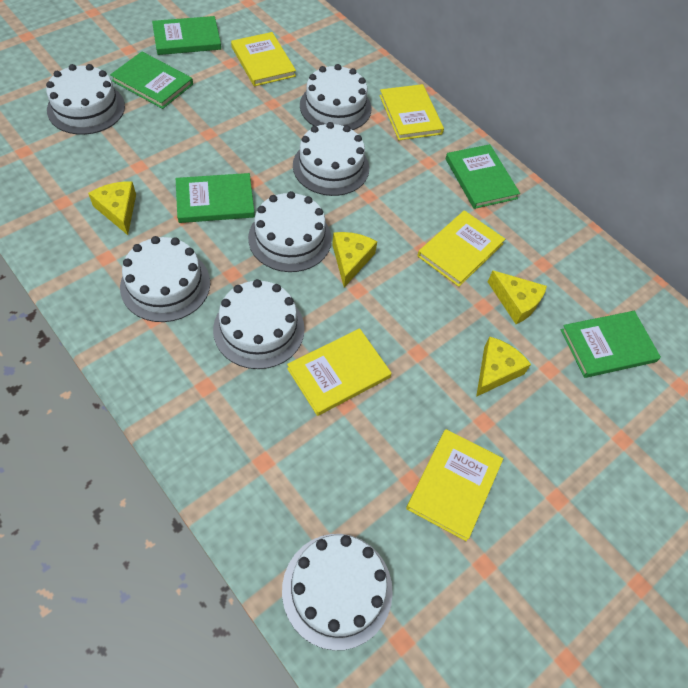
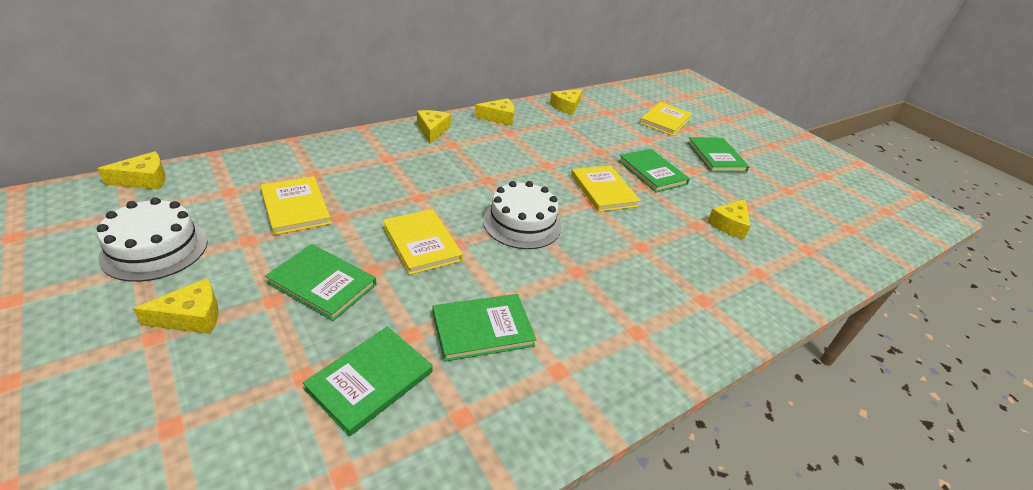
white cake: [46,64,125,135] [120,236,210,322] [213,279,305,369] [248,191,332,272] [282,534,393,650] [293,122,369,196] [300,64,371,130] = 7 -> [97,197,208,282] [483,181,561,249] = 2
yellow book: [231,32,296,86] [287,328,391,416] [379,84,444,140] [406,429,503,541] [417,210,505,287] = 5 -> [260,176,331,235] [383,209,463,275] [571,165,641,212] [640,102,693,136] = 4
yellow cheese: [88,181,136,235] [332,232,377,287] [476,337,531,397] [488,271,547,324] = 4 -> [97,151,166,190] [133,278,218,334] [417,110,451,144] [475,98,514,126] [550,89,583,115] [707,199,751,239] = 6

